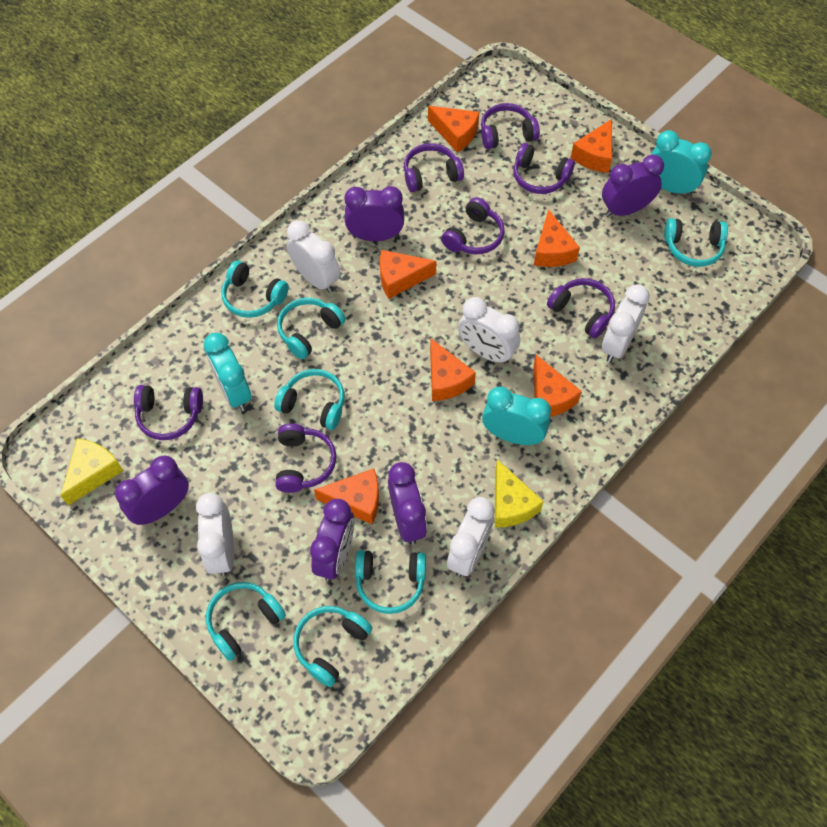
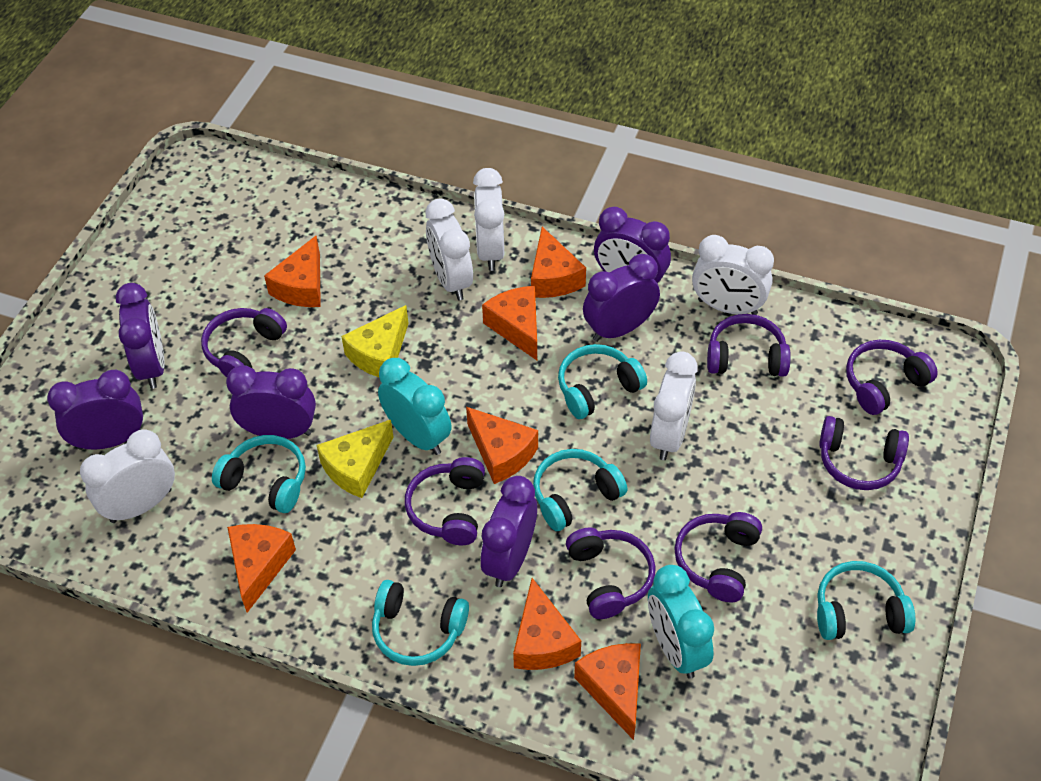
purple clock: [115,455,189,525] [310,499,355,581] [344,186,404,241] [388,462,427,544] [602,155,664,217] = 5 -> [47,370,143,450] [116,283,165,389] [226,365,316,439] [481,476,537,587] [583,254,660,342] [594,207,671,283] = 6
turquoise clock: [204,333,251,411] [482,387,551,445] [651,130,712,196] = 3 -> [378,358,452,455] [648,565,714,679] = 2
turquoise headphones: [206,582,286,661] [221,260,289,318] [274,369,345,430] [277,298,345,359] [293,606,372,687] [355,550,426,614] [664,218,728,267] = 7 -> [212,435,306,513] [372,580,469,666] [533,449,627,531] [558,344,647,419] [817,561,915,640] = 5

